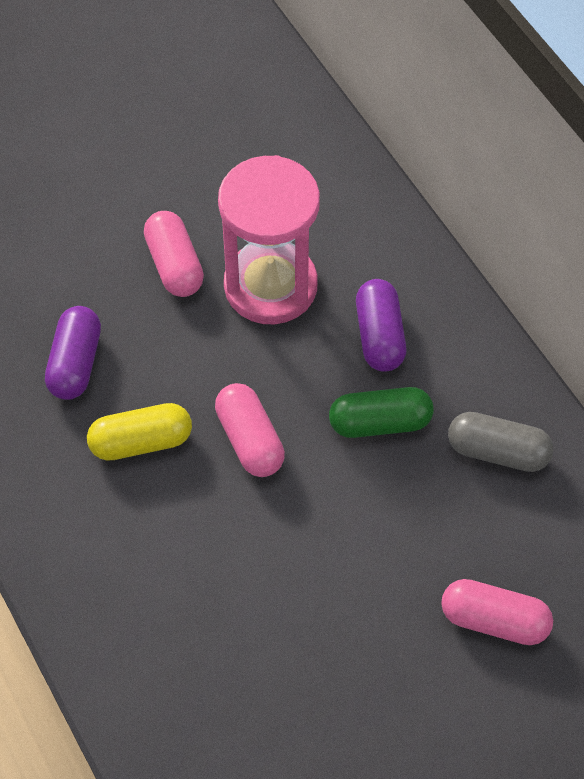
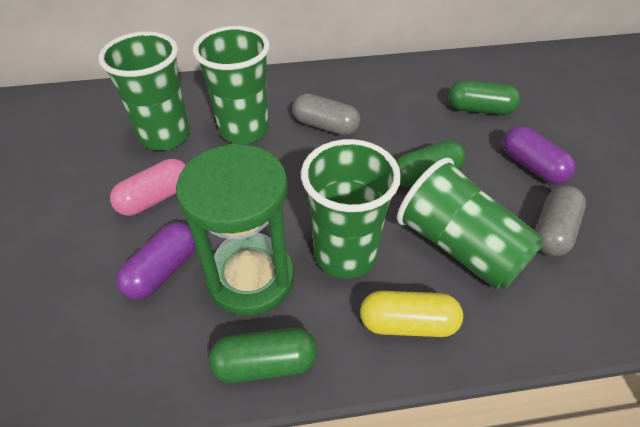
green capsule: [329,387,434,438] = 1 -> [209,328,317,383] [396,140,466,188] [448,81,520,115] = 3
green cup: none = 0 -> [98,31,190,151] [193,26,270,144] [301,139,401,279] [397,158,543,289] = 4
green hourglass: none = 0 -> [176,143,294,316] = 1
grey capsule: [448,412,554,472] = 1 -> [293,93,360,136] [535,185,586,256] = 2
pink capsule: [144,211,204,297] [215,383,285,477] [441,579,553,645] = 3 -> [110,159,186,216] = 1
pink hourglass: [218,155,320,324] = 1 -> none = 0

